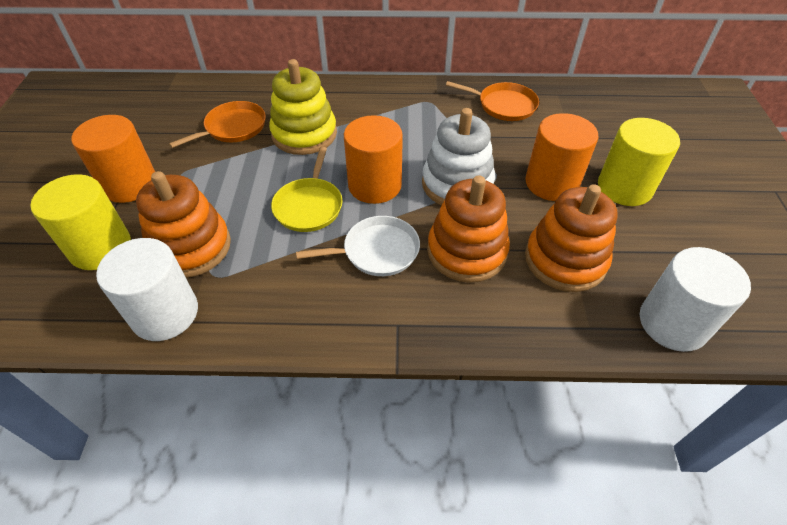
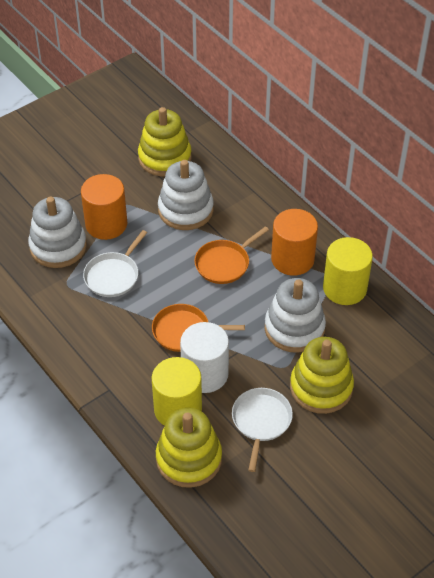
orange cylinder: [71,115,155,203] [344,115,403,204] [525,113,598,201] = 3 -> [81,174,127,240] [271,209,318,276] = 2
orange stacking toy: [136,171,231,278] [427,175,510,283] [525,184,618,292] = 3 -> none = 0
white cylinder: [96,238,198,341] [640,247,751,352] = 2 -> [180,322,229,393] = 1
white pan: [296,216,420,276] = 1 -> [83,230,147,297] [232,388,293,472] = 2
white stacking toy: [422,108,495,205] = 1 -> [28,197,87,268] [158,160,214,230] [265,278,326,353] = 3
yellow pan: [271,147,343,232] = 1 -> none = 0
yellow stacking toy: [269,59,337,155] = 1 -> [138,107,191,177] [156,408,222,488] [290,337,354,414] = 3

